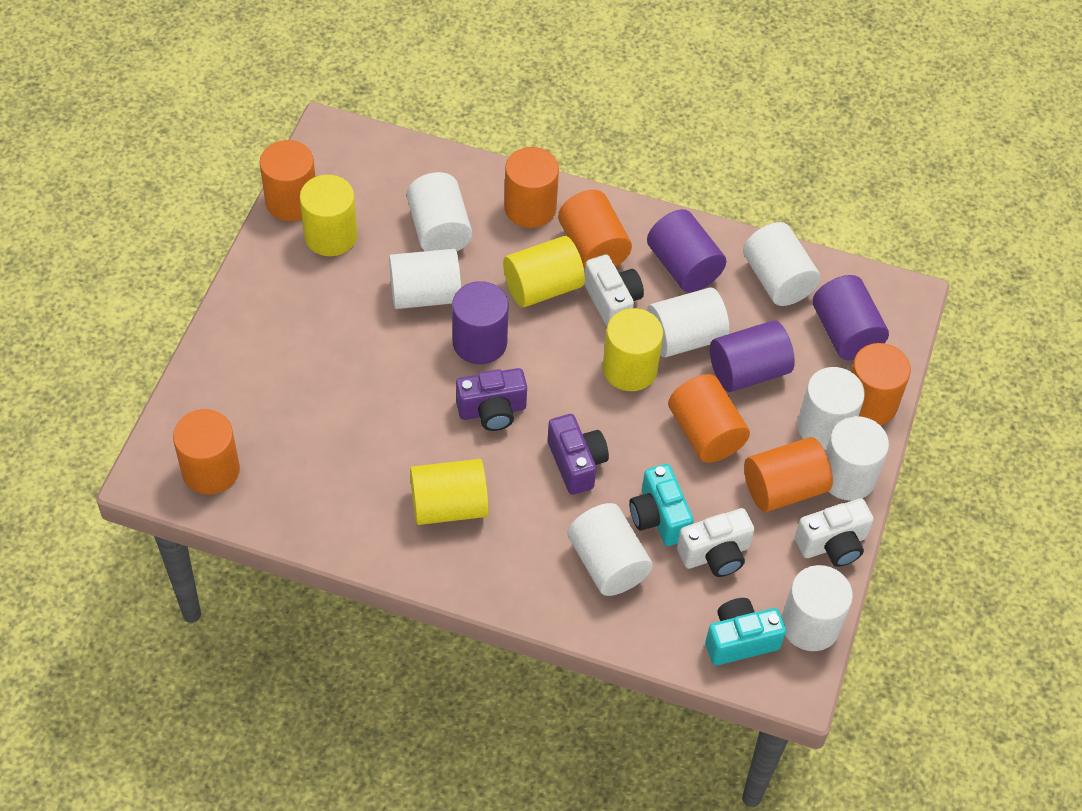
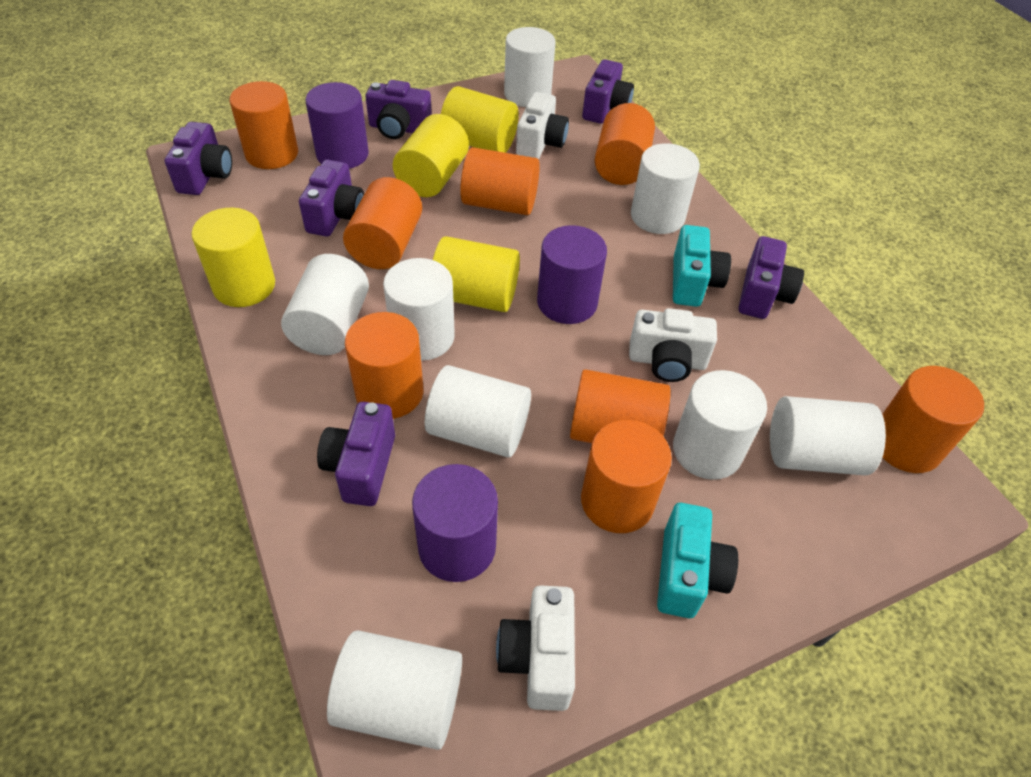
orange cylinder: [173,409,240,494] [260,140,315,221] [504,147,559,228] [558,190,632,269] [668,374,750,463] [744,437,833,512] [850,343,911,425] = 7 -> [229,81,298,169] [343,177,422,269] [345,312,423,419] [460,147,540,215] [570,369,671,443] [581,420,672,533] [595,103,655,185] [882,366,984,473] = 8
purple camera: [456,368,527,431] [548,414,609,495] = 2 -> [164,122,232,195] [299,159,364,237] [317,402,395,506] [365,80,432,139] [582,59,634,124] [738,236,804,319] = 6
purple cylinder: [452,281,508,364] [647,209,726,292] [710,320,795,392] [812,275,889,360] = 4 -> [305,82,369,169] [412,464,498,582] [537,225,607,324] = 3

